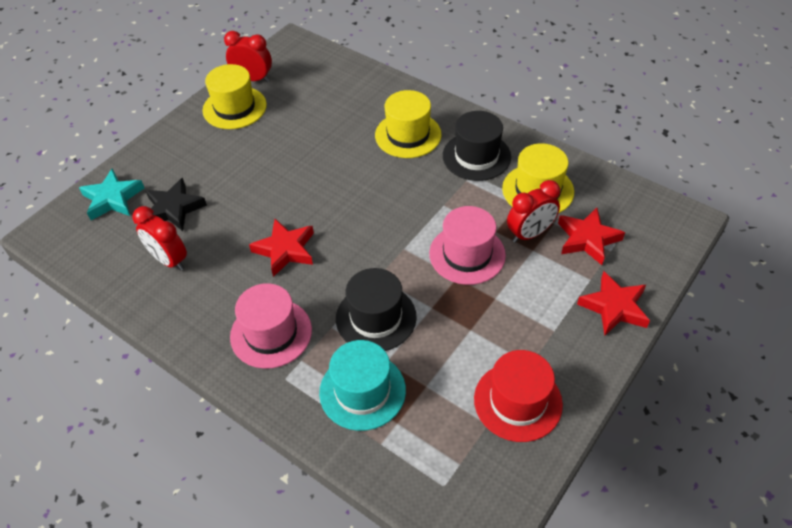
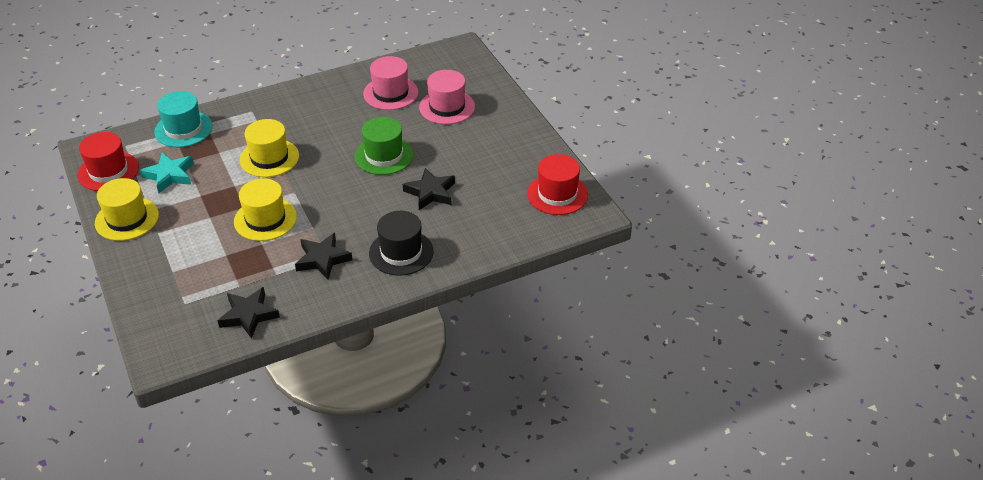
black hat: [336,268,417,351] [443,111,511,181] = 2 -> [369,211,434,276] = 1
black star: [145,178,207,231] = 1 -> [217,287,280,339] [295,233,352,280] [403,168,455,210] = 3
green hat: none = 0 -> [355,117,414,175] = 1
red clock: [133,206,187,270] [224,31,272,82] [507,180,560,243] = 3 -> none = 0
red hat: [474,350,563,442] = 1 -> [77,132,139,191] [527,154,588,215] = 2
red star: [249,219,314,277] [558,208,625,265] [577,271,650,335] = 3 -> none = 0

